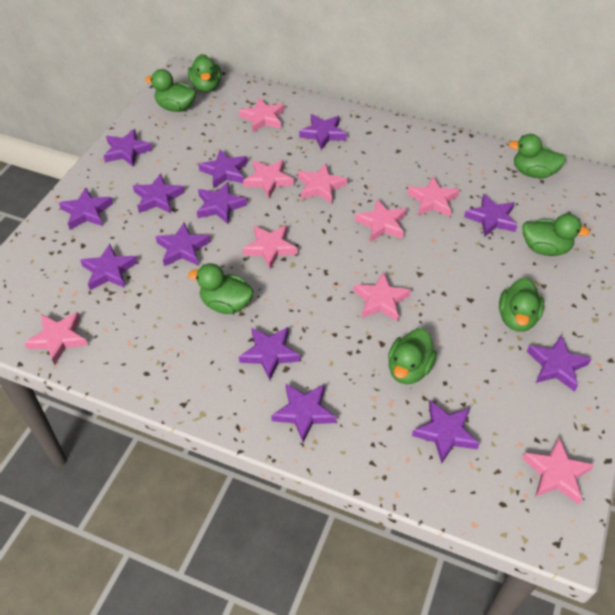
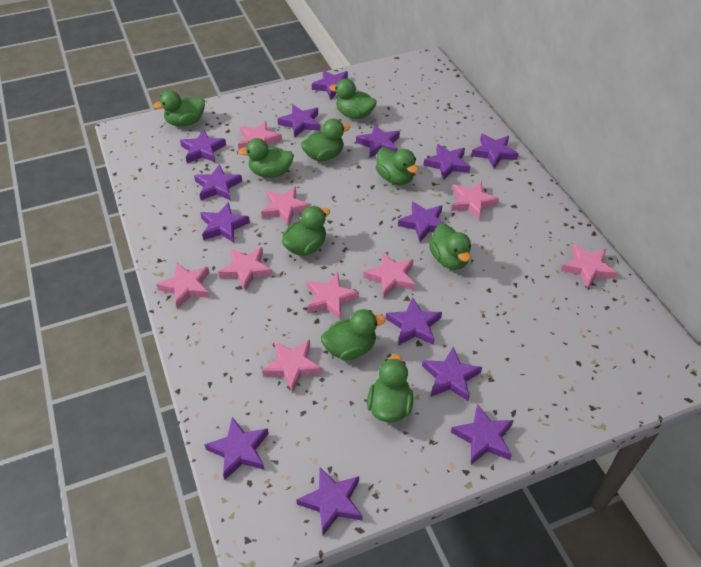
green duck: [145,69,196,112] [188,54,221,92] [188,263,254,314] [388,328,437,384] [499,277,544,332] [509,134,566,178] [522,214,590,256] = 7 -> [153,90,205,126] [238,138,294,178] [282,206,330,256] [301,119,350,161] [321,309,386,360] [329,79,377,119] [367,354,413,422] [376,147,419,185] [429,223,471,270] = 9
purple star: [59,187,113,230] [80,244,138,290] [104,129,153,167] [133,173,185,213] [155,222,211,266] [197,182,247,224] [198,149,248,189] [239,327,300,380] [271,384,337,443] [299,114,347,150] [412,400,479,464] [464,194,517,237] [527,335,591,392] = 13 -> [180,130,226,163] [194,164,242,201] [200,202,250,243] [204,417,269,480] [277,105,320,137] [296,467,362,535] [312,70,348,99] [356,124,400,159] [386,297,442,346] [398,201,444,242] [422,347,482,401] [423,144,470,180] [451,404,514,464] [471,134,519,169] = 14

